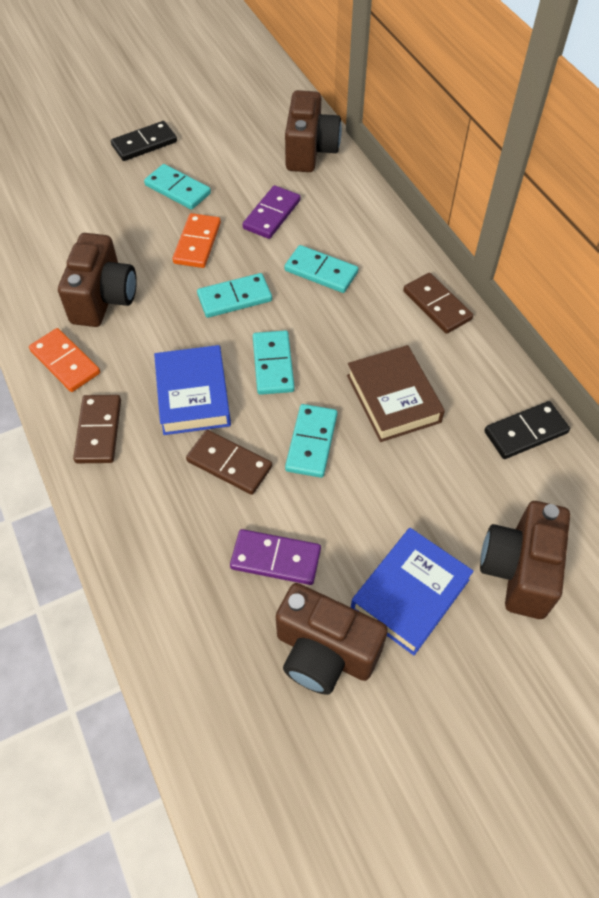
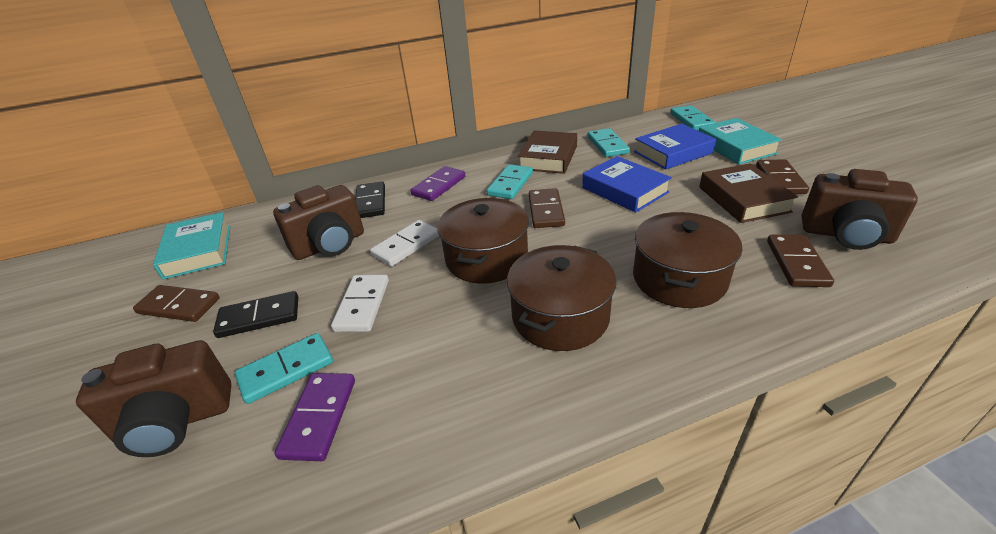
brown book: [347,345,445,442] = 1 -> [518,130,577,174] [699,163,798,223] = 2
brown camera: [58,233,137,327] [276,583,388,695] [285,90,342,172] [480,501,570,619] = 4 -> [76,340,231,457] [273,185,364,260] [802,169,918,250] = 3
brown domino: [73,395,121,463] [186,430,272,495] [403,273,473,334] = 3 -> [133,285,220,322] [529,188,565,228] [756,159,809,194] [767,235,834,287] = 4
brown pot: none = 0 -> [437,198,529,284] [507,245,616,351] [633,212,742,308] = 3
orange domino: [29,328,100,392] [172,213,221,268] = 2 -> none = 0
turquoise book: none = 0 -> [153,212,231,280] [699,118,782,165] = 2
turquoise domino: [144,164,211,210] [197,273,272,318] [253,330,295,395] [284,245,358,293] [285,404,337,478] = 5 -> [235,333,333,404] [487,164,533,199] [588,128,630,157] [670,105,716,130] = 4
white domino: none = 0 -> [331,275,389,332] [370,220,439,267] = 2

